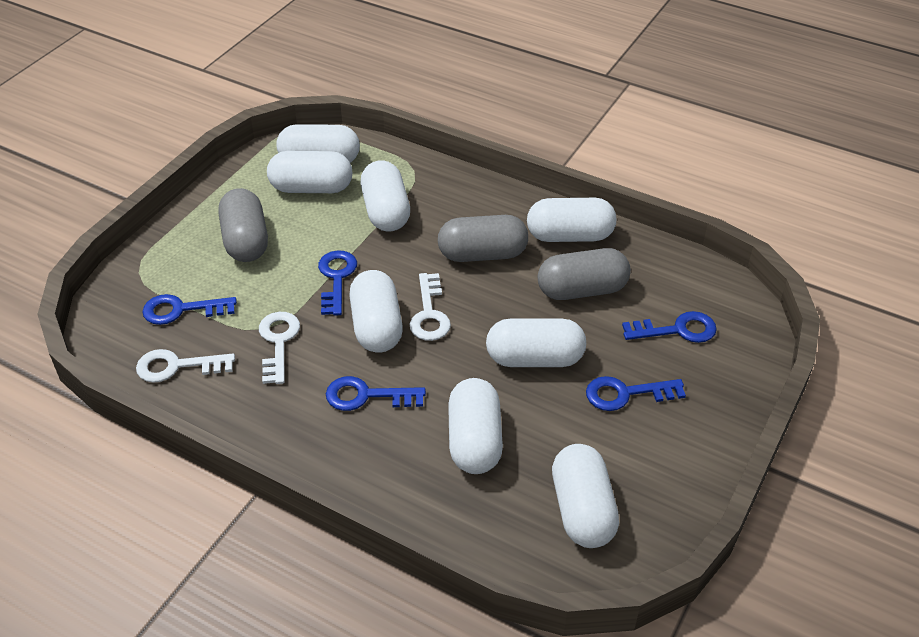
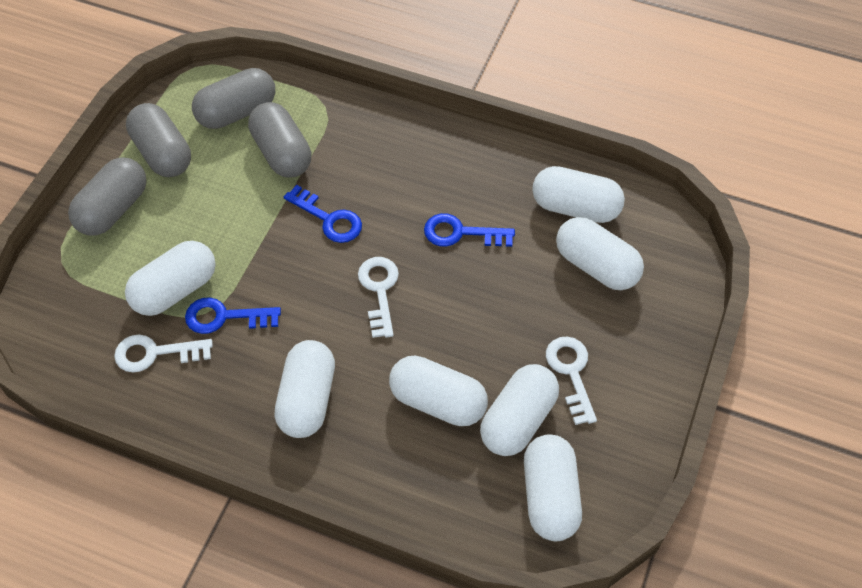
blue key: [142,294,237,325] [318,250,357,316] [326,376,426,411] [586,376,686,411] [622,311,717,343] = 5 -> [185,297,281,334] [284,185,362,243] [424,213,515,247] = 3
grey capsule: [219,188,268,262] [438,215,528,262] [538,248,631,300] = 3 -> [68,157,147,236] [126,103,191,177] [192,68,275,129] [248,102,311,178] = 4
white capsule: [267,151,352,193] [276,124,360,163] [349,270,403,353] [361,160,410,232] [448,378,503,474] [486,318,586,367] [527,198,616,242] [552,444,619,548] = 8 -> [125,241,216,316] [274,340,335,438] [389,355,488,426] [480,364,559,456] [524,434,582,541] [532,166,625,223] [556,217,644,290] = 7

